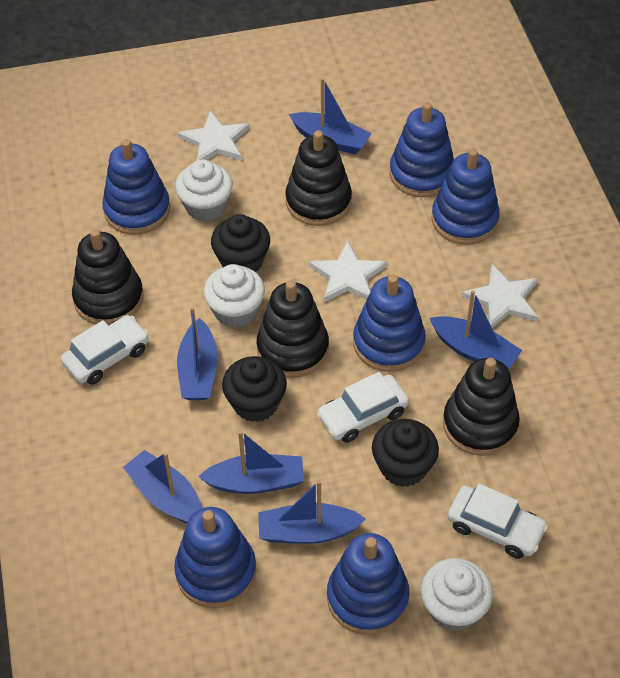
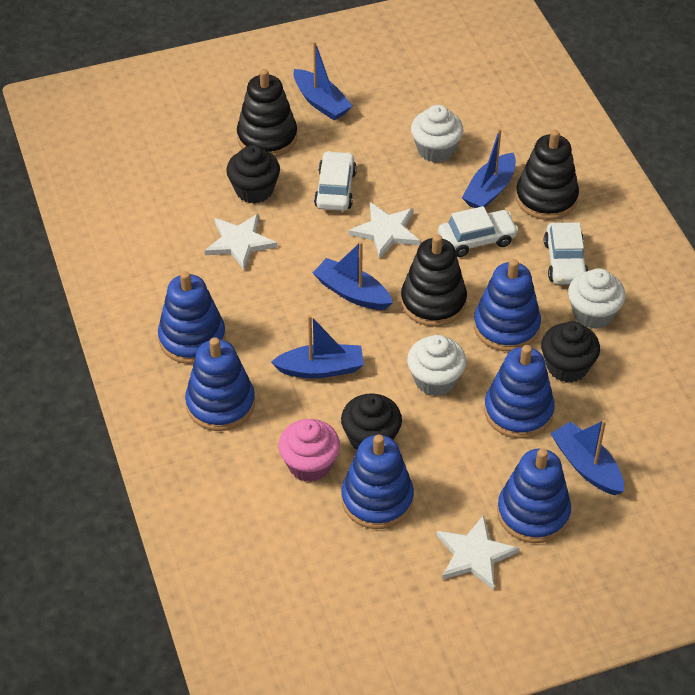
black stacking toy: [72,229,144,326] [257,280,329,378] [285,130,352,226] [443,358,520,456] = 4 -> [237,69,298,157] [401,234,467,327] [516,130,579,220] = 3
blue boat: [123,450,203,524] [177,307,218,400] [198,430,304,494] [258,480,366,544] [289,78,372,154] [430,290,522,369] = 6 -> [271,315,364,378] [294,41,353,120] [313,241,393,310] [462,129,516,208] [550,420,624,495] = 5
pink cupcake: none = 0 -> [279,419,340,482] = 1

